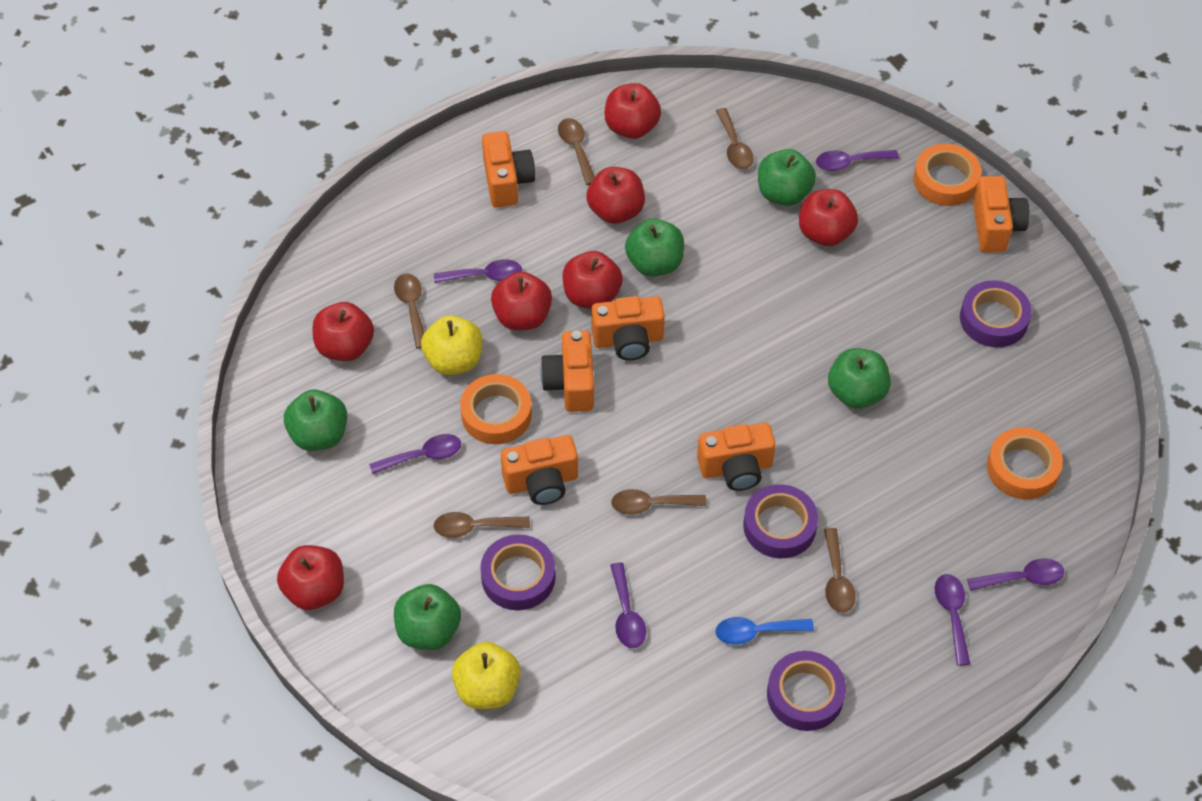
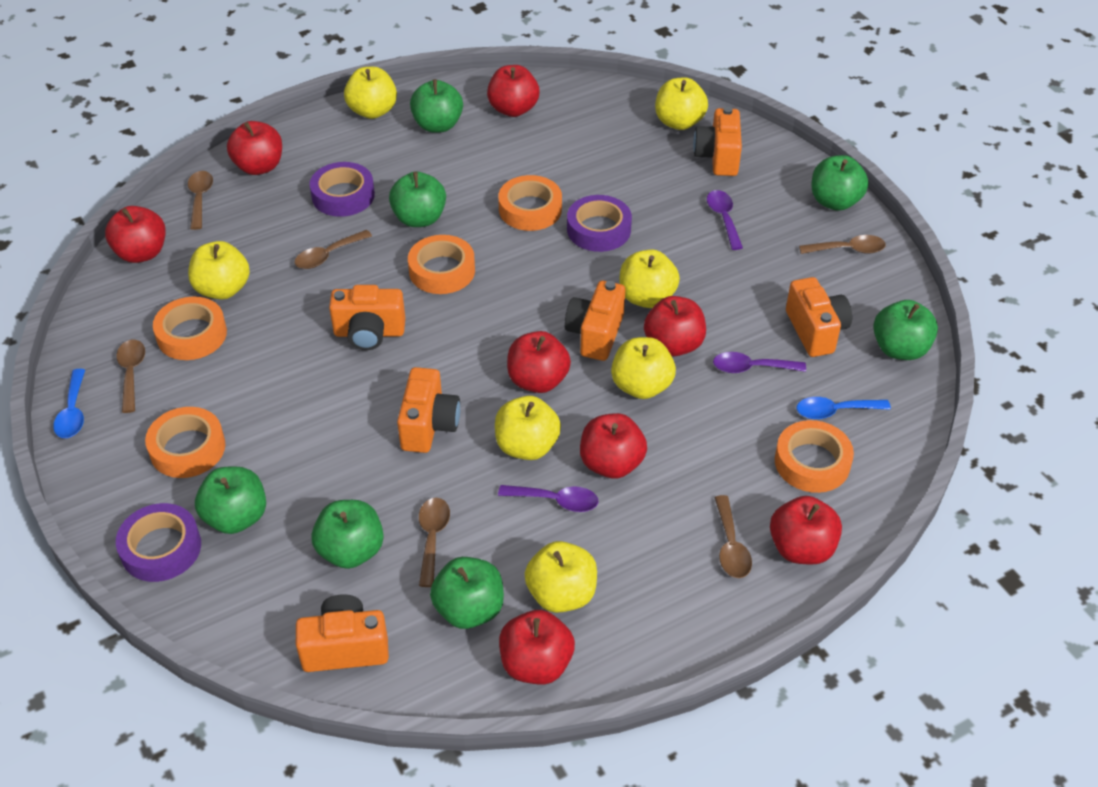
blue spoon: [715,617,814,644] = 1 -> [53,369,85,438] [797,397,891,419] = 2
green apple: [284,390,347,451] [394,584,461,650] [625,219,684,276] [758,149,816,206] [828,348,891,408] = 5 -> [195,466,266,534] [311,500,384,569] [389,172,446,227] [410,79,463,133] [430,557,504,629] [811,155,869,211] [873,300,938,360] = 7
orange tape: [460,374,532,444] [913,144,981,206] [987,427,1063,499] = 3 -> [145,407,225,478] [153,297,227,360] [408,235,475,294] [498,175,562,231] [775,420,854,493] = 5
purple spoon: [369,434,461,474] [434,259,522,283] [610,562,646,648] [816,150,899,171] [935,574,970,666] [967,558,1064,591] = 6 -> [498,485,598,512] [707,190,743,250] [713,352,806,373] = 3
purple tape: [480,534,556,610] [743,484,818,558] [767,651,846,731] [960,280,1032,347] = 4 -> [116,503,201,582] [310,162,375,217] [567,195,632,252] = 3
red apple: [277,545,344,610] [313,302,374,361] [491,272,552,330] [563,251,623,309] [586,167,645,224] [604,83,661,139] [799,189,858,246] = 7 -> [105,206,165,263] [227,121,282,175] [487,65,540,117] [499,610,575,684] [507,331,571,393] [580,413,647,479] [644,296,706,356] [770,496,842,565] = 8
yellow apple: [421,315,483,375] [452,642,521,709] = 2 -> [188,241,250,299] [344,67,397,119] [495,396,561,460] [525,541,597,613] [611,337,676,399] [620,249,680,308] [655,77,708,130] = 7

